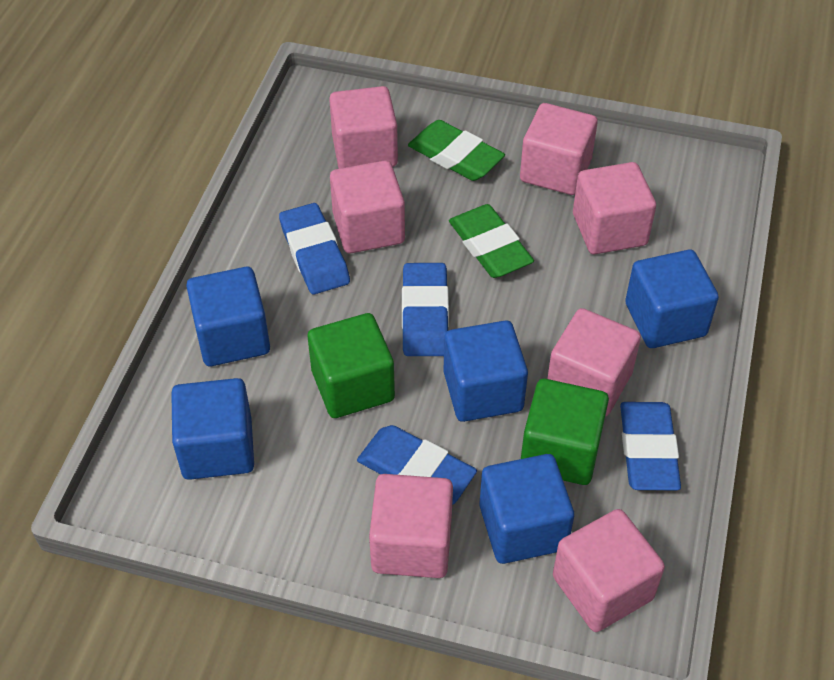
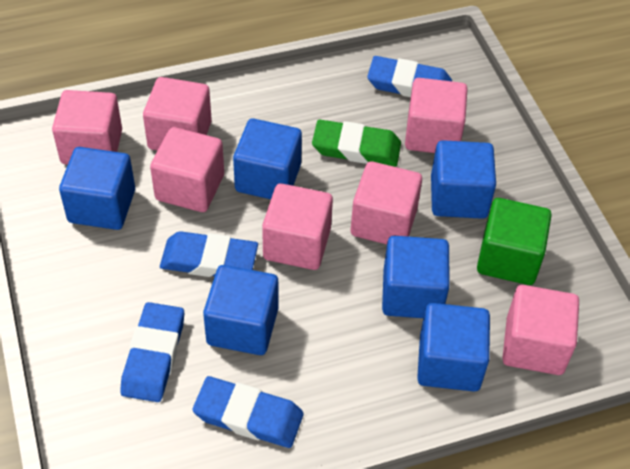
blue cube: [171,378,254,480] [186,267,270,366] [443,321,528,422] [479,454,574,564] [625,250,719,348] = 5 -> [59,147,135,230] [203,265,278,355] [233,118,302,199] [382,236,450,318] [417,303,490,392] [431,140,496,219] = 6
green cube: [308,313,395,418] [521,379,609,485] = 2 -> [477,198,552,285] = 1
green eraser: [408,120,505,181] [449,204,534,278] = 2 -> [312,120,401,167] = 1

